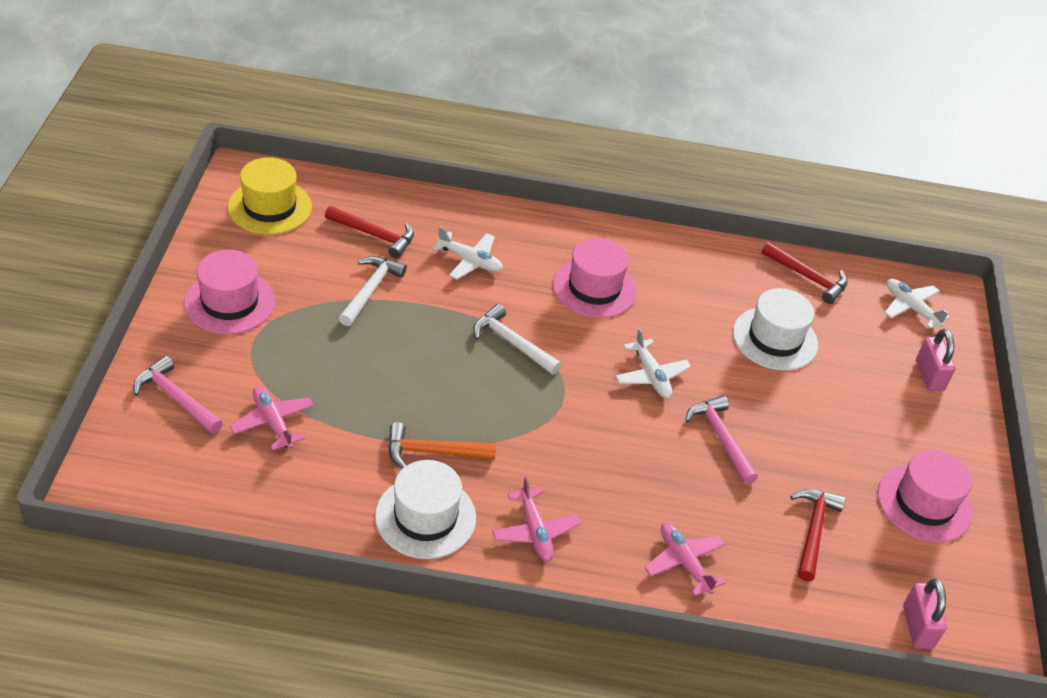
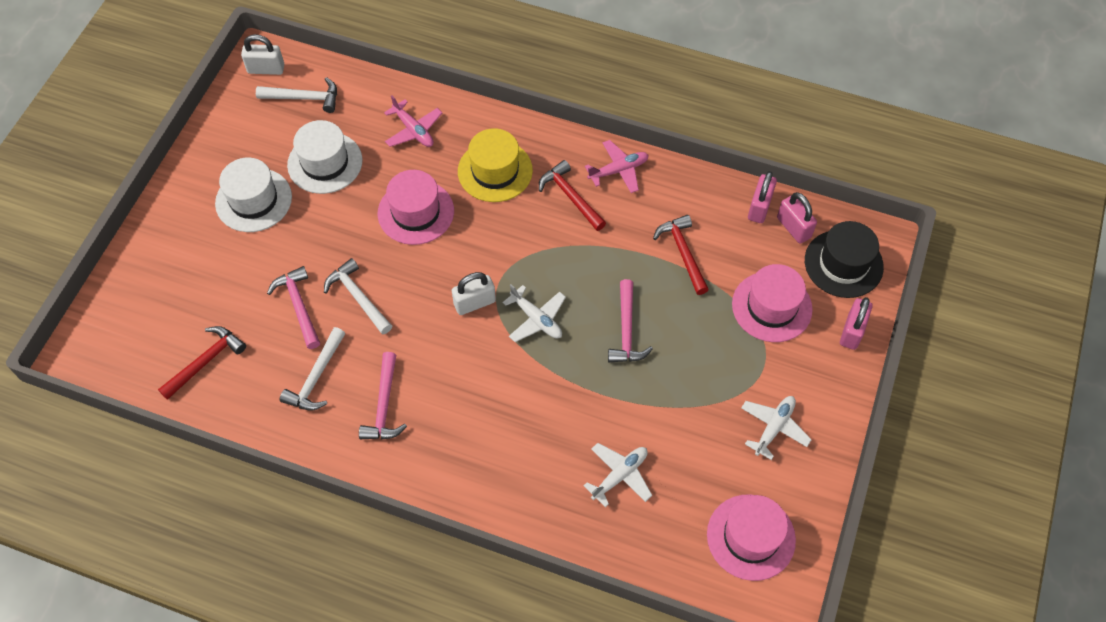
black hat: none = 0 -> [805,221,884,298] = 1
orange hammer: [388,422,496,468] = 1 -> none = 0
pink hammer: [133,356,223,434] [685,395,758,484] = 2 -> [267,266,320,349] [359,352,407,440] [608,279,653,362] = 3
pink padlock: [903,579,947,649] [916,329,956,391] = 2 -> [748,171,777,223] [777,192,817,244] [840,297,872,350] = 3
pink plane: [230,386,314,450] [492,476,581,561] [645,523,725,596] = 3 -> [384,96,442,147] [585,140,649,193] = 2
white hammer: [339,256,407,326] [473,304,561,375] = 2 -> [256,77,337,113] [280,327,346,410] [324,258,392,334] = 3
white padlock: none = 0 -> [241,34,284,75] [452,272,496,315] = 2

